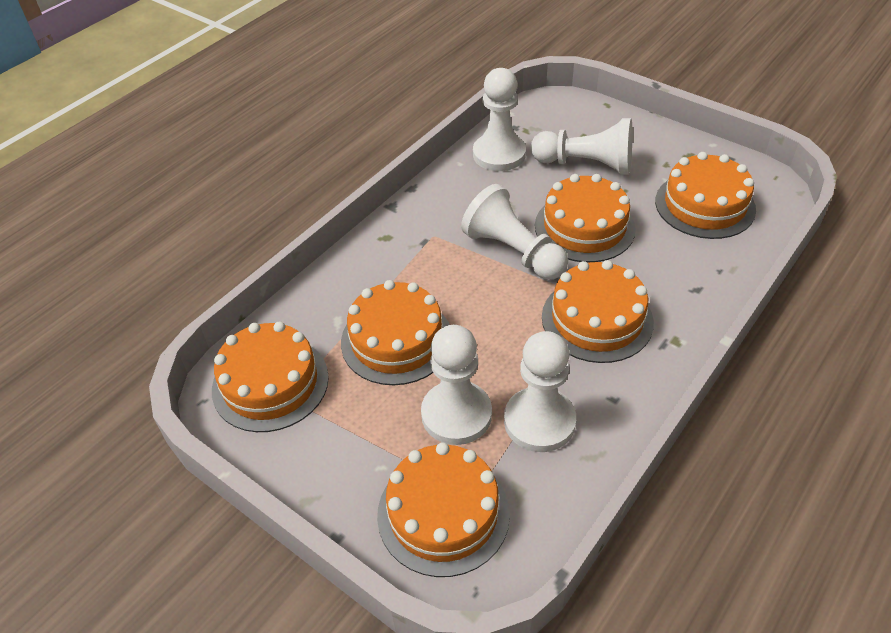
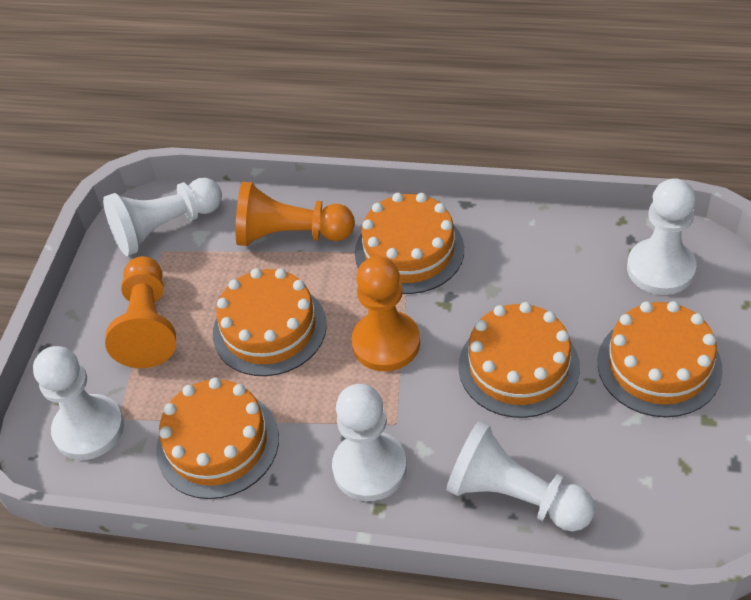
orange cake: [212,321,329,432] [341,280,449,385] [377,442,510,577] [535,174,636,263] [542,260,654,363] [655,152,756,239] = 6 -> [156,378,279,499] [213,268,327,376] [355,193,464,294] [459,302,580,418] [597,301,723,417] = 5
orange pawn: none = 0 -> [105,256,176,368] [235,182,355,246] [351,256,420,371] = 3

